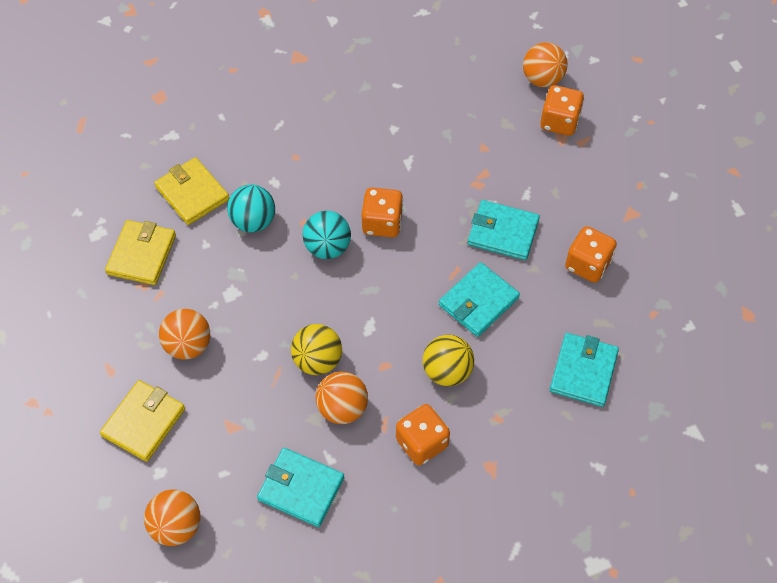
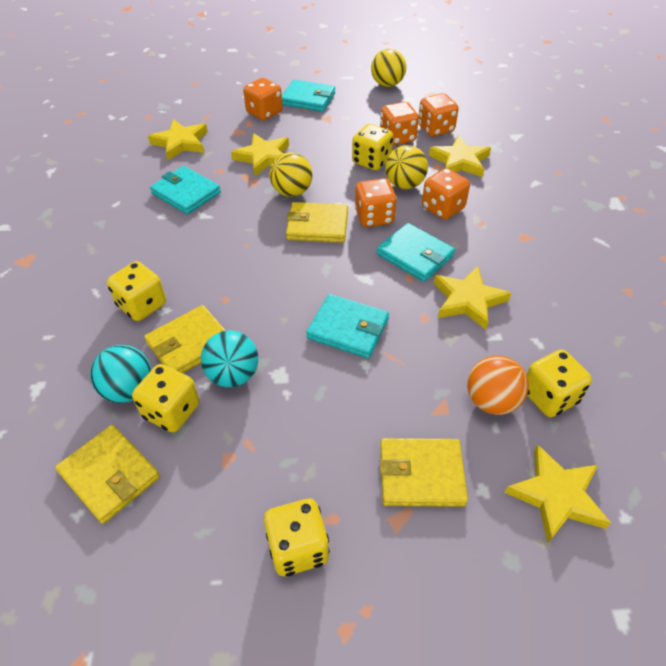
orange ball: [144,489,201,546] [159,309,210,359] [315,371,368,424] [523,43,567,87] = 4 -> [467,355,529,415] = 1
orange dice: [362,188,403,237] [396,404,450,465] [540,85,584,136] [565,226,617,283] = 4 -> [243,78,283,120] [354,178,397,227] [380,102,419,145] [418,93,459,137] [422,168,470,220] = 5
yellow ball: [291,324,342,375] [423,335,474,386] = 2 -> [269,152,312,197] [371,49,406,87] [385,145,428,189] = 3
yellow dice: none = 0 -> [107,261,166,321] [132,364,199,432] [264,499,330,576] [352,124,393,171] [526,349,592,417] = 5
yellow star: none = 0 -> [148,119,208,160] [231,133,289,176] [429,135,491,177] [434,266,511,330] [505,445,611,543] = 5
yellow wallet: [100,380,185,462] [105,220,176,285] [154,157,229,225] = 3 -> [55,425,160,524] [144,305,226,373] [286,202,348,243] [380,438,468,507] = 4

